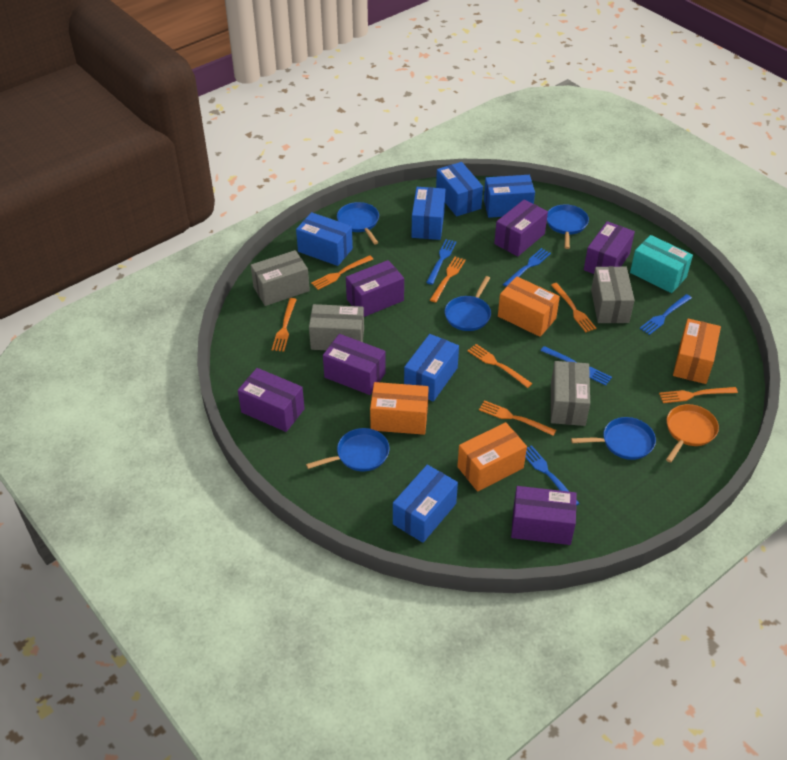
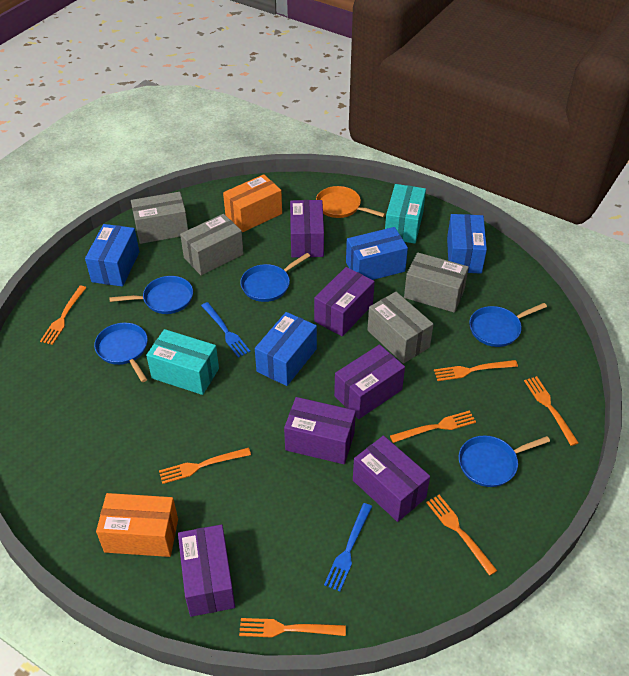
blue box: [296,212,353,266] [393,465,458,543] [404,334,459,402] [411,187,445,240] [436,162,483,216] [484,175,535,218] = 6 -> [85,224,139,287] [255,312,317,386] [346,227,408,280] [447,214,487,274] = 4
blue fork: [426,239,457,285] [503,248,551,287] [525,445,579,506] [541,346,612,386] [639,294,692,335] = 5 -> [201,302,251,358] [324,503,372,592] = 2
orange box: [370,382,429,435] [457,422,527,492] [498,276,560,337] [673,319,721,384] = 4 -> [96,493,178,557] [223,174,282,232] = 2
turquoise box: [630,235,693,293] = 1 -> [146,329,219,395] [385,184,426,243] = 2

